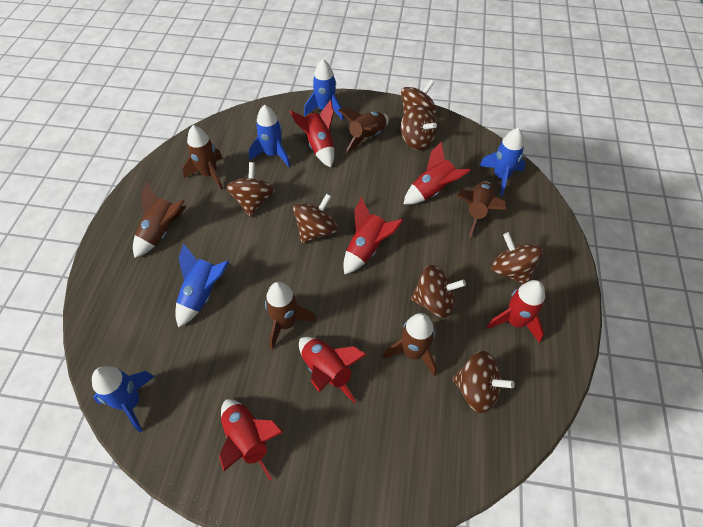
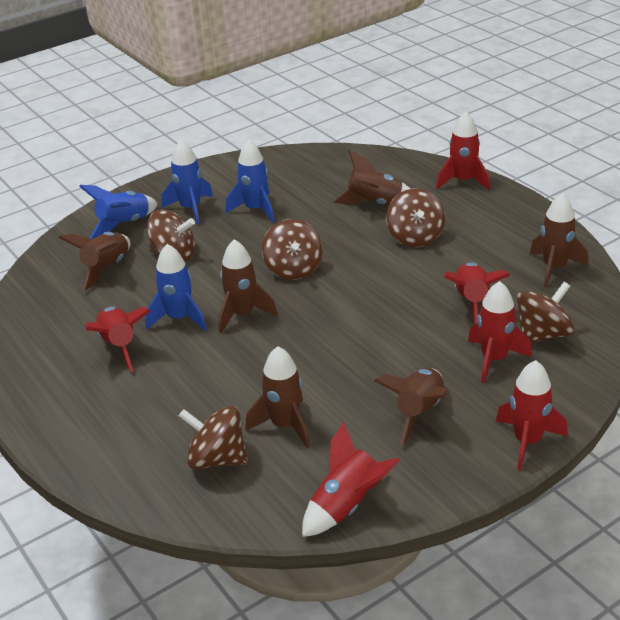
blue rocket: [92,366,155,432] [175,243,229,328] [249,104,290,167] [304,59,344,120] [480,128,526,196] = 5 -> [79,185,158,239] [145,244,207,331] [161,140,213,224] [225,140,274,222] = 4
brown spinning top: [226,162,275,217] [293,194,338,243] [401,80,437,115] [401,105,437,150] [411,265,466,318] [452,351,515,413] [491,232,543,284] = 7 -> [147,209,195,262] [179,406,248,469] [262,219,323,280] [387,188,445,247] [517,282,575,343] = 5

